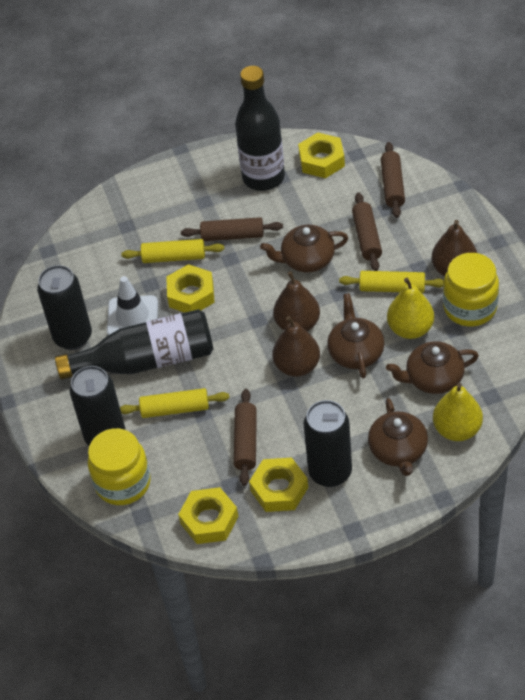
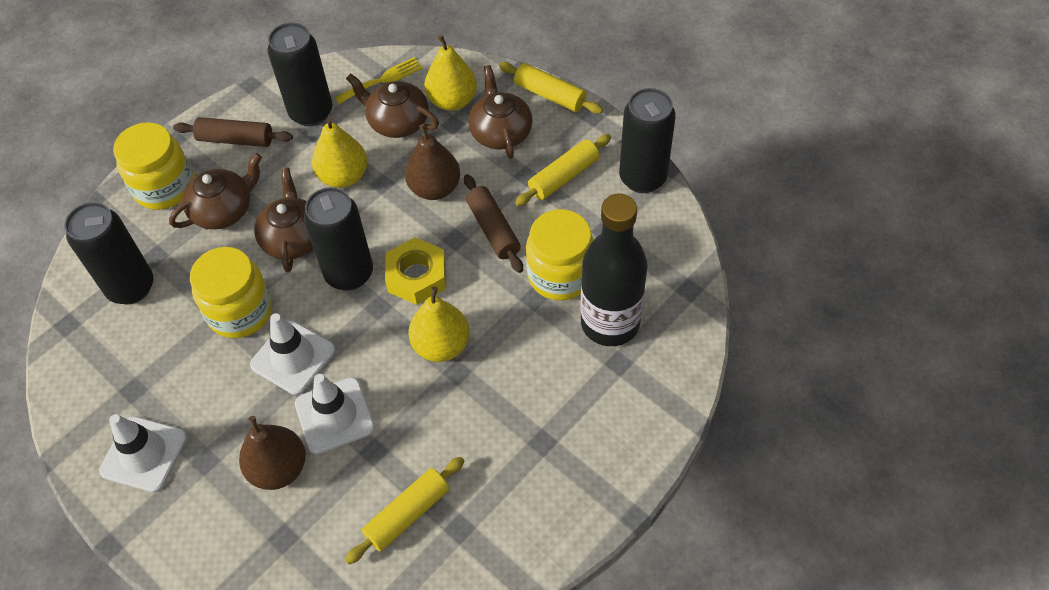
black bottle: [55,309,213,380] [235,66,285,191] = 2 -> [580,194,648,346] = 1
black can: [37,265,92,350] [70,366,126,446] [304,400,352,487] = 3 -> [64,202,154,305] [268,23,332,126] [304,187,373,291] [619,88,676,193] = 4
brown pear: [272,316,320,377] [273,271,320,331] [431,220,477,277] = 3 -> [239,416,306,490] [405,124,460,200] = 2
brown rolling pin: [181,217,283,241] [234,389,257,486] [352,192,382,271] [381,142,405,218] = 4 -> [173,117,293,147] [464,174,523,273] = 2
white traffic cone: [107,276,158,335] = 1 -> [99,414,187,492] [250,313,335,395] [295,374,375,454] = 3
yellow fork: none = 0 -> [335,57,423,104] = 1
yellow jar: [88,428,151,505] [443,253,499,326] = 2 -> [113,122,194,210] [190,247,272,338] [526,209,594,301] = 3
yellow nut: [166,264,215,313] [178,487,238,544] [249,458,308,512] [298,132,345,178] = 4 -> [385,237,446,305] = 1
yellow pear: [387,278,434,339] [433,383,483,441] = 2 -> [312,116,367,188] [409,286,470,362] [424,35,477,111] = 3

